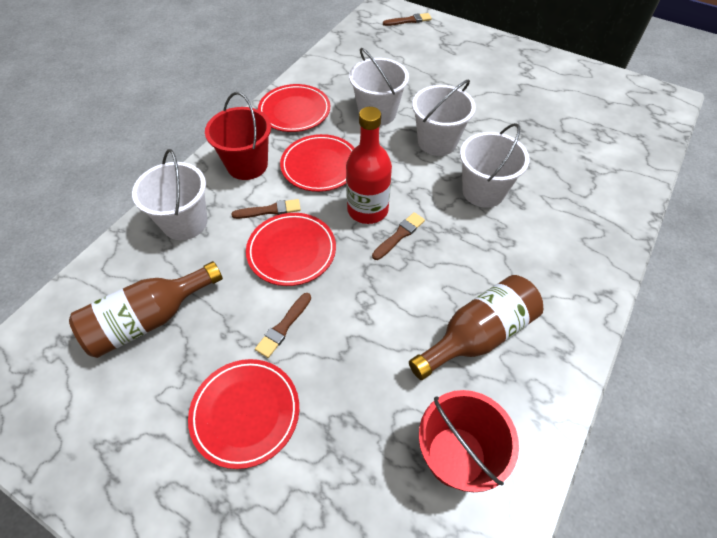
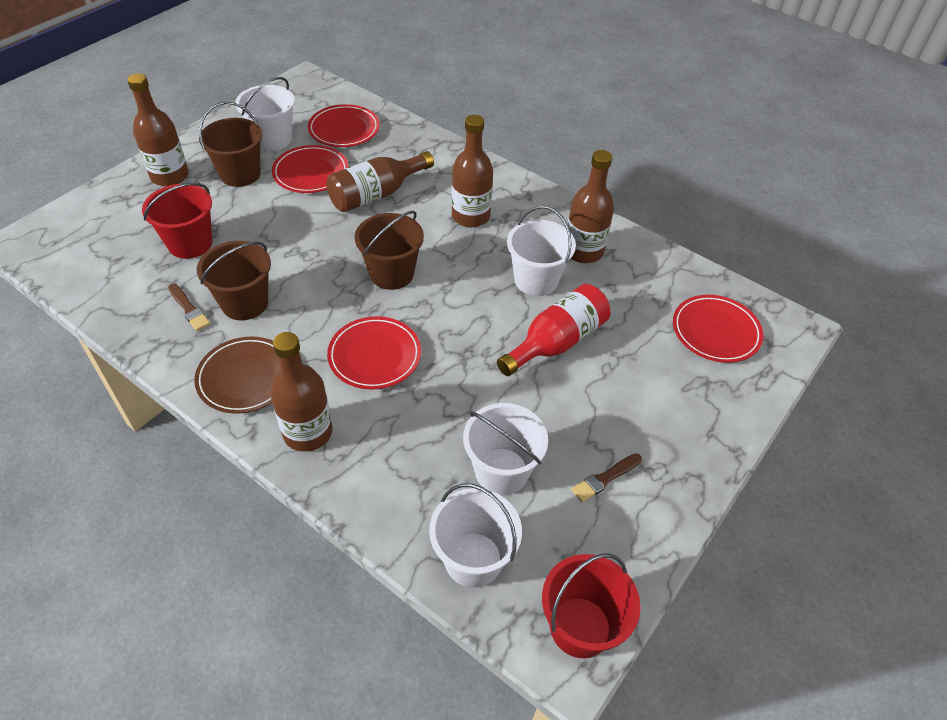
brown bottle: [69,261,223,358] [409,275,543,380] = 2 -> [127,73,189,187] [270,332,333,452] [326,151,434,212] [452,115,493,227] [568,150,614,263] = 5
brown brush: [231,199,301,219] [255,293,311,358] [372,212,425,260] [383,13,432,26] = 4 -> [168,284,210,331] [571,453,642,502] = 2
brown bucket: none = 0 -> [197,241,271,320] [199,102,262,187] [355,211,424,290] = 3
brown plate: none = 0 -> [194,337,281,414] = 1

